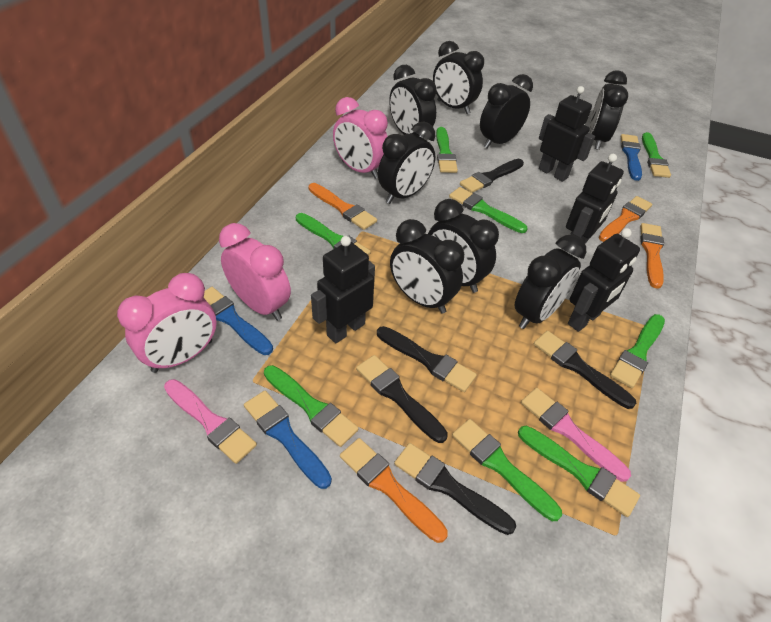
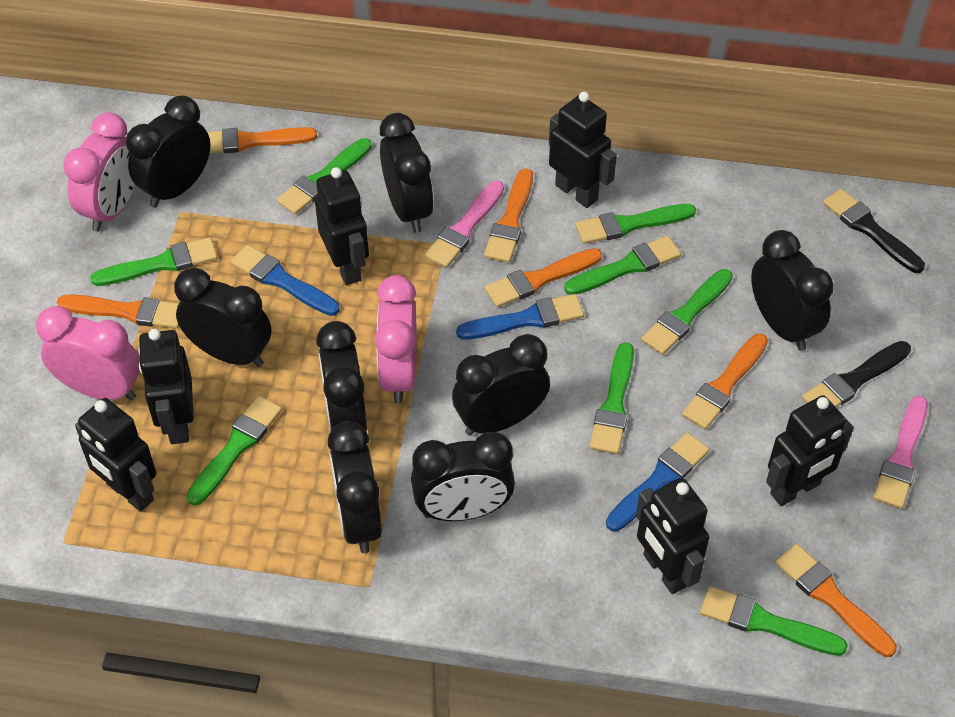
black brush: [356,355,448,443] [377,326,477,392] [394,443,516,535] [460,159,524,193] [534,331,636,409] = 5 -> [802,341,911,407] [823,189,925,273] = 2
black robot: [311,236,375,343] [539,86,595,182] [566,154,624,243] [568,228,640,332] = 4 -> [75,398,156,512] [138,329,194,444] [315,167,369,285] [549,91,617,208] [636,478,709,594] [766,395,853,506] = 6
orange brush: [308,183,377,230] [340,438,448,543] [599,196,652,242] [640,223,664,289] = 4 -> [57,294,179,329] [207,127,317,153] [484,168,533,263] [485,248,602,308] [682,334,768,429] [775,544,897,657] = 6

